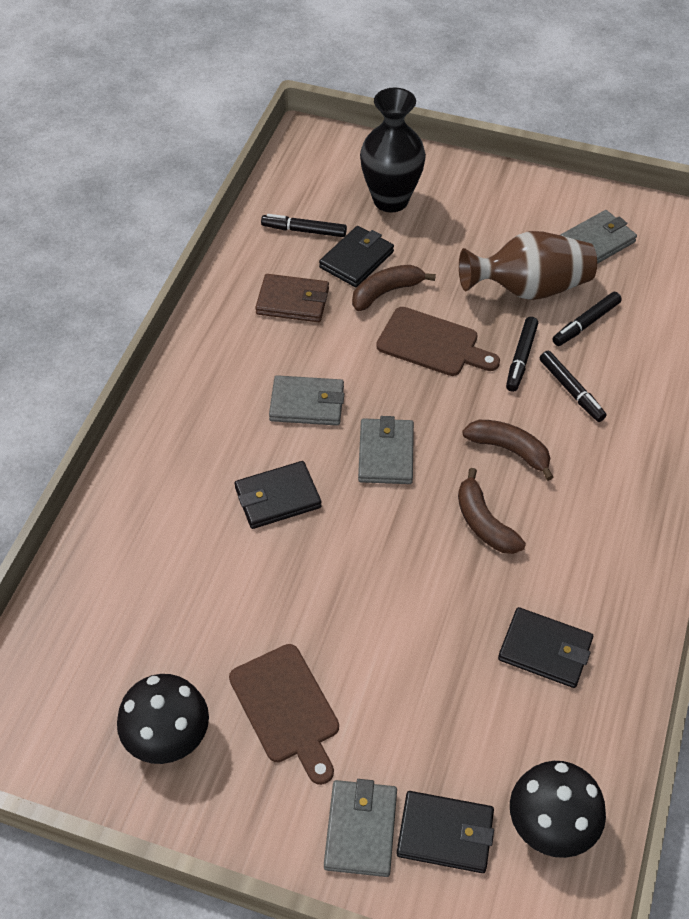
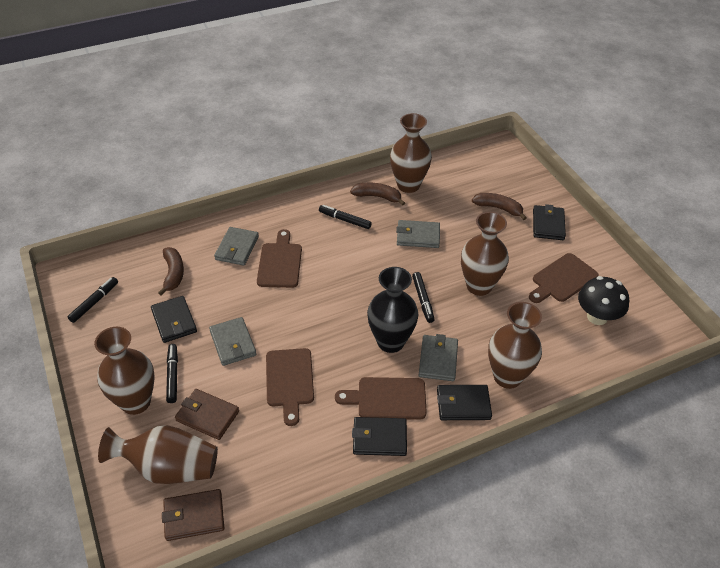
black mushroom: [117,674,209,764] [510,761,606,858] = 2 -> [578,276,629,325] = 1
brown cutting board: [229,644,339,785] [376,307,500,376] = 2 -> [257,229,302,288] [266,348,314,426] [335,377,427,420] [529,253,599,303] = 4
brown vase: [459,231,597,300] = 1 -> [94,327,155,415] [98,425,218,484] [390,113,432,193] [461,212,509,296] [488,302,542,389] = 5
brown wallet: [255,274,329,322] = 1 -> [162,489,224,541] [175,389,239,440] = 2

